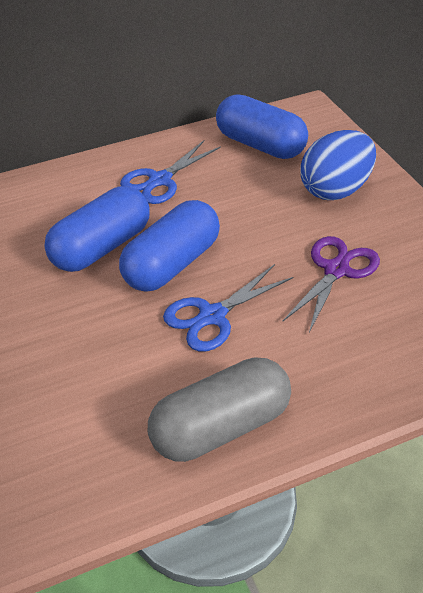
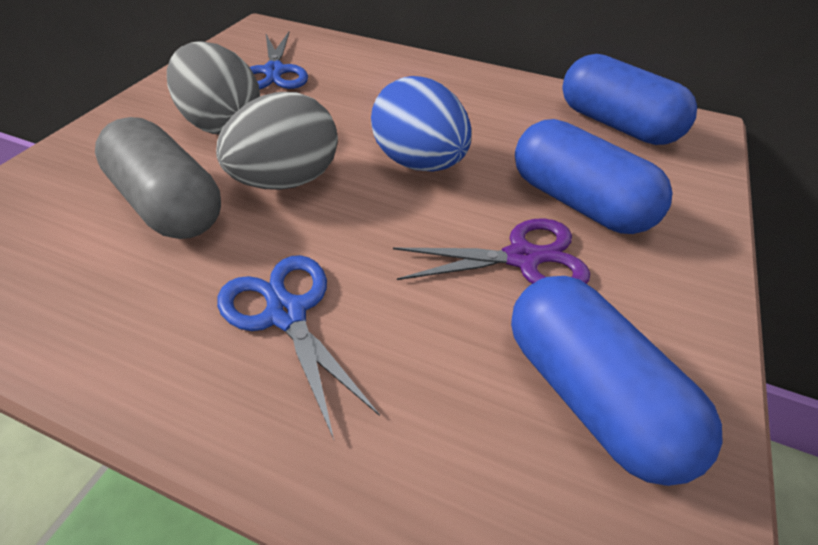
grey egg: none = 0 -> [167,41,260,135] [216,92,338,190] = 2

